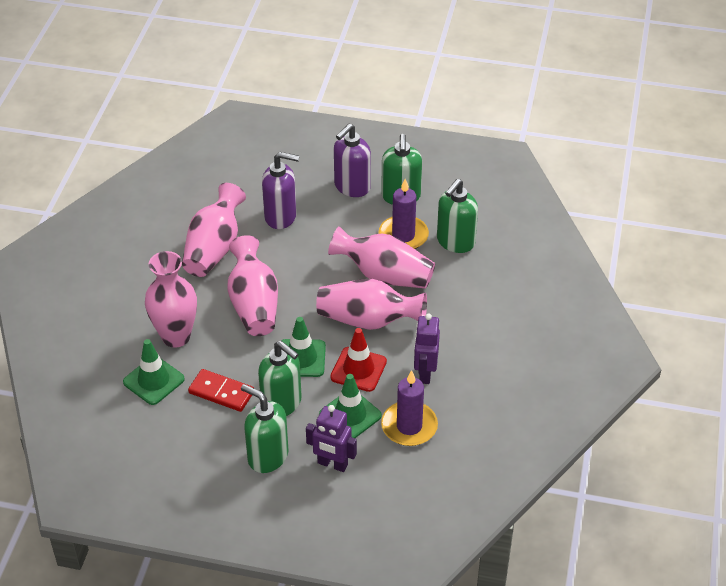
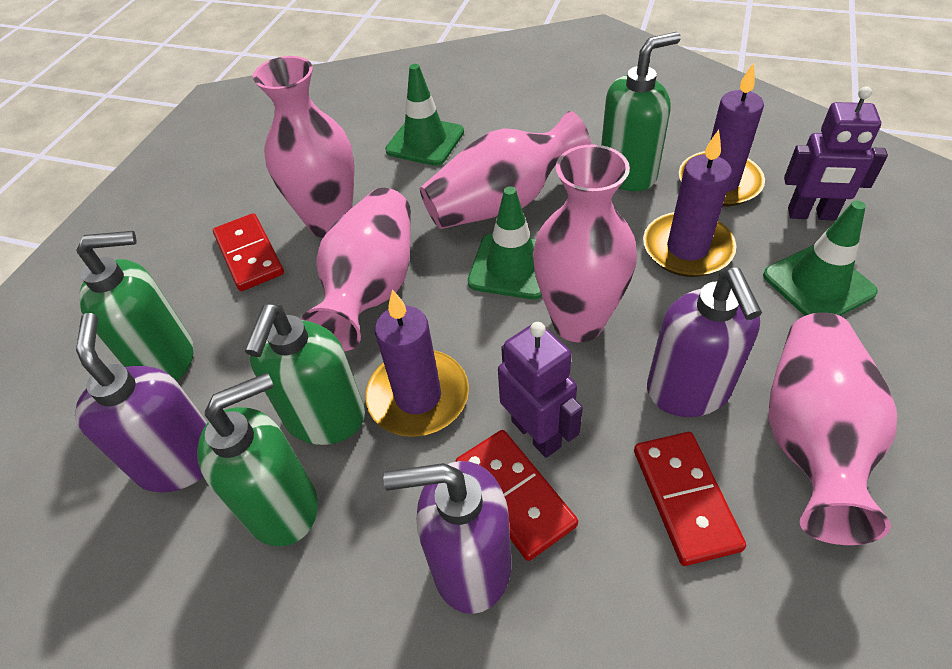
purple candle: [379,179,429,249] [381,370,438,446] = 2 -> [365,289,469,437] [643,130,737,277] [679,63,765,207] = 3
purple soap dispenser: [262,152,299,229] [334,124,371,197] = 2 -> [75,313,207,492] [383,461,511,614] [647,268,762,417] = 3
red domino: [188,369,254,412] = 1 -> [213,213,284,291] [455,430,578,561] [634,432,746,566] = 3
red traffic cone: [330,328,387,392] = 1 -> none = 0

